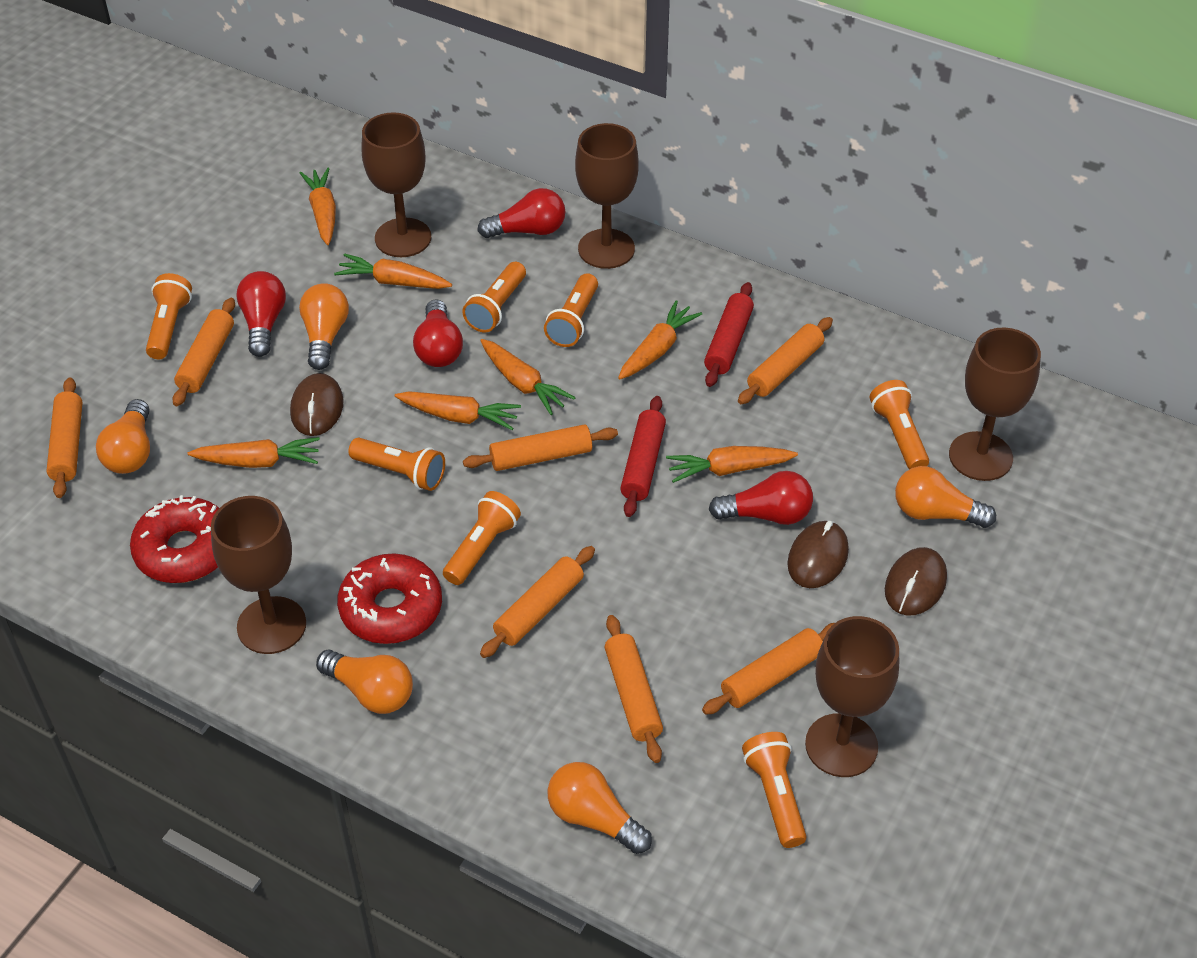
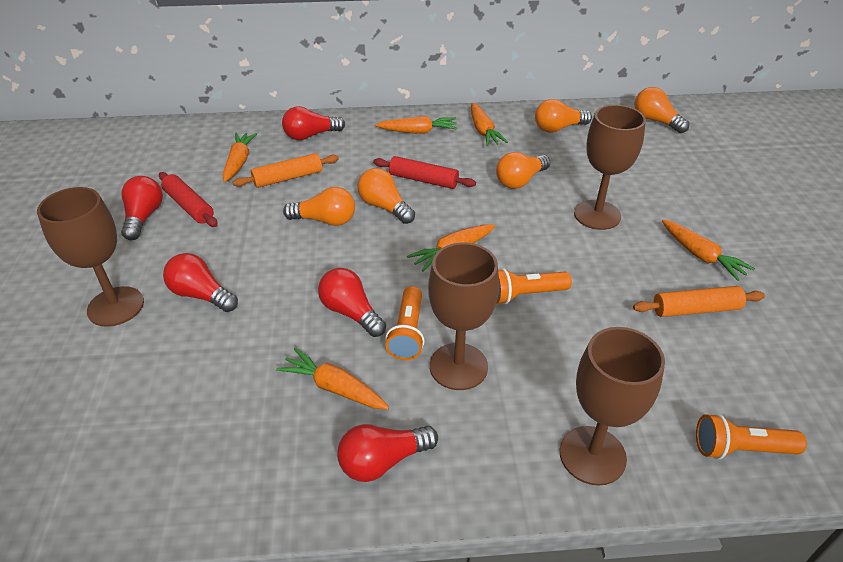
brown goblet: [211,496,306,654] [362,112,431,257] [575,123,639,269] [805,616,899,777] [949,328,1041,481] = 5 -> [37,187,144,327] [428,242,499,390] [560,327,665,486] [574,105,646,230] = 4
brown mouse: [290,373,344,436] [787,521,849,588] [885,547,947,616] = 3 -> none = 0
orange carrot: [188,437,320,468] [300,168,336,245] [334,253,452,289] [395,391,521,430] [480,339,576,415] [618,300,702,379] [666,446,798,483] = 7 -> [223,132,257,182] [276,348,389,410] [376,116,457,134] [407,224,495,272] [471,103,508,146] [662,220,755,281] = 6
orange flashlight: [146,273,192,359] [348,438,445,491] [443,491,521,585] [462,262,526,332] [544,273,598,347] [742,732,806,848] [870,380,929,470] = 7 -> [385,286,425,360] [496,268,572,304] [696,413,807,459] = 3
orange rolling pin: [46,378,82,498] [173,298,235,406] [463,424,618,471] [480,546,595,658] [605,615,663,763] [702,623,835,715] [738,317,833,404] = 7 -> [233,153,339,188] [633,286,765,317] = 2
red donut: [130,495,219,583] [337,553,442,644] = 2 -> none = 0
red light bulb: [236,271,286,357] [413,299,463,367] [477,188,565,238] [708,471,813,525] = 4 -> [121,176,163,240] [163,253,238,312] [282,106,345,140] [318,268,386,337] [337,424,438,482] = 5

